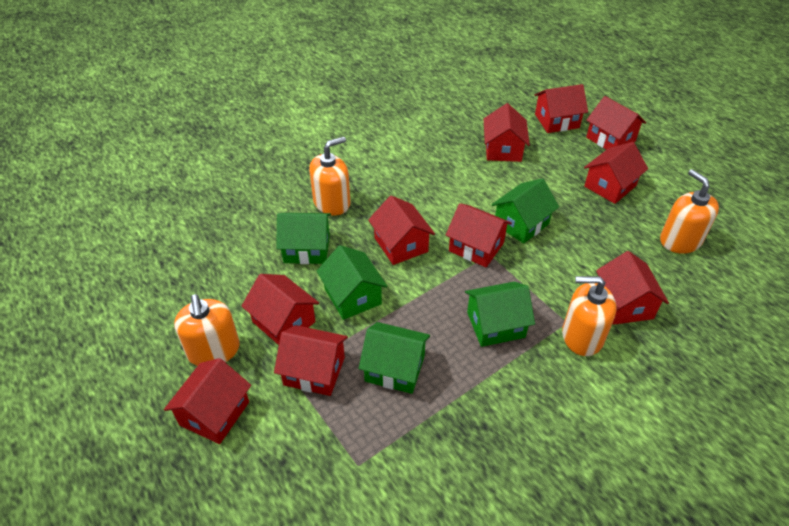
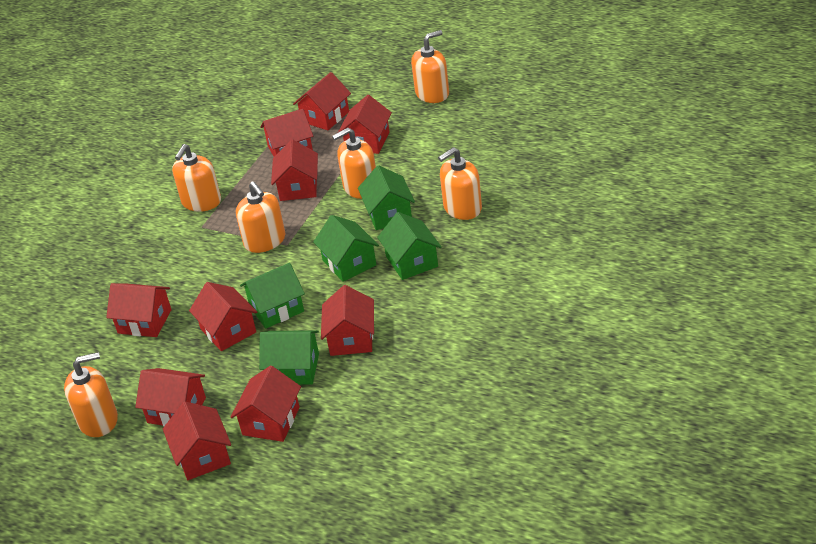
orange soap dispenser: [174,294,240,366] [309,137,351,215] [562,276,616,356] [660,169,719,254] = 4 -> [64,352,118,437] [172,144,221,212] [236,181,285,253] [332,127,376,199] [411,30,449,103] [438,147,482,220] = 6

